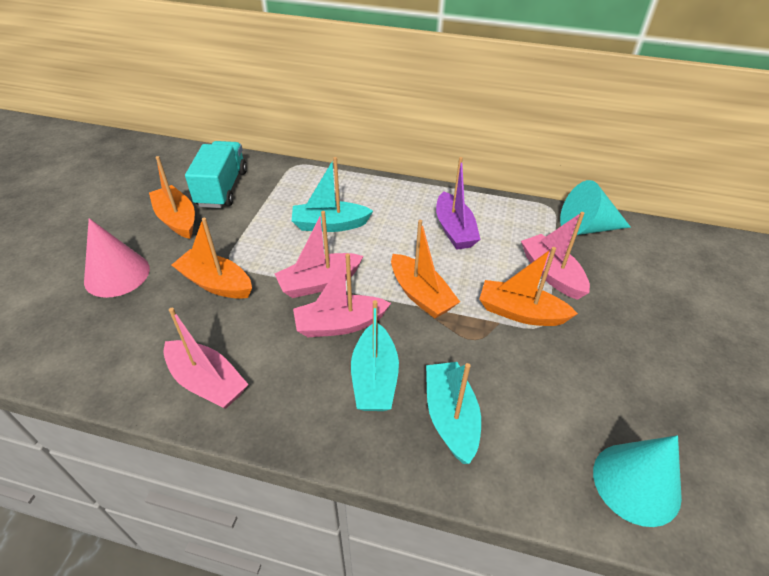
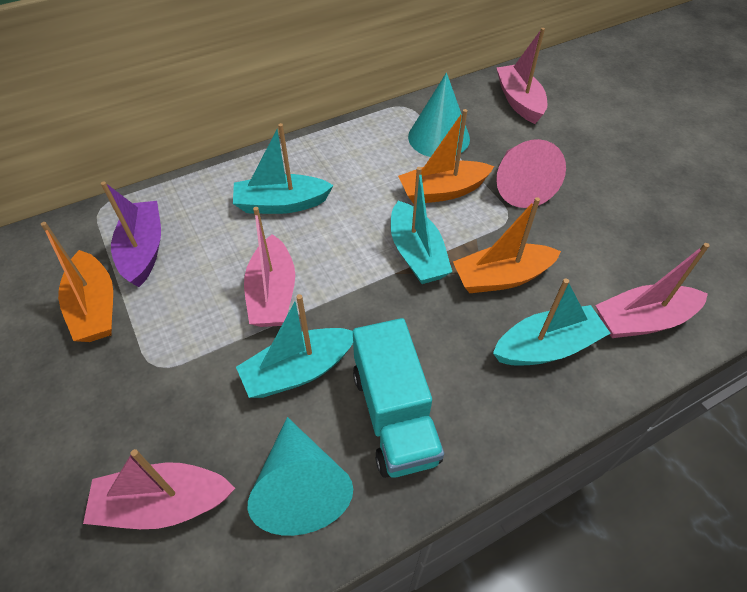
orange boat: [149,156,195,239] [172,218,252,299] [391,220,460,318] [479,247,578,326] = 4 -> [41,222,113,342] [398,109,494,204] [453,197,561,293] = 3
turquoise boat: [292,157,373,232] [351,300,399,411] [426,362,481,464] = 3 -> [233,123,334,214] [236,294,353,398] [391,167,452,284] [493,279,611,365] = 4

